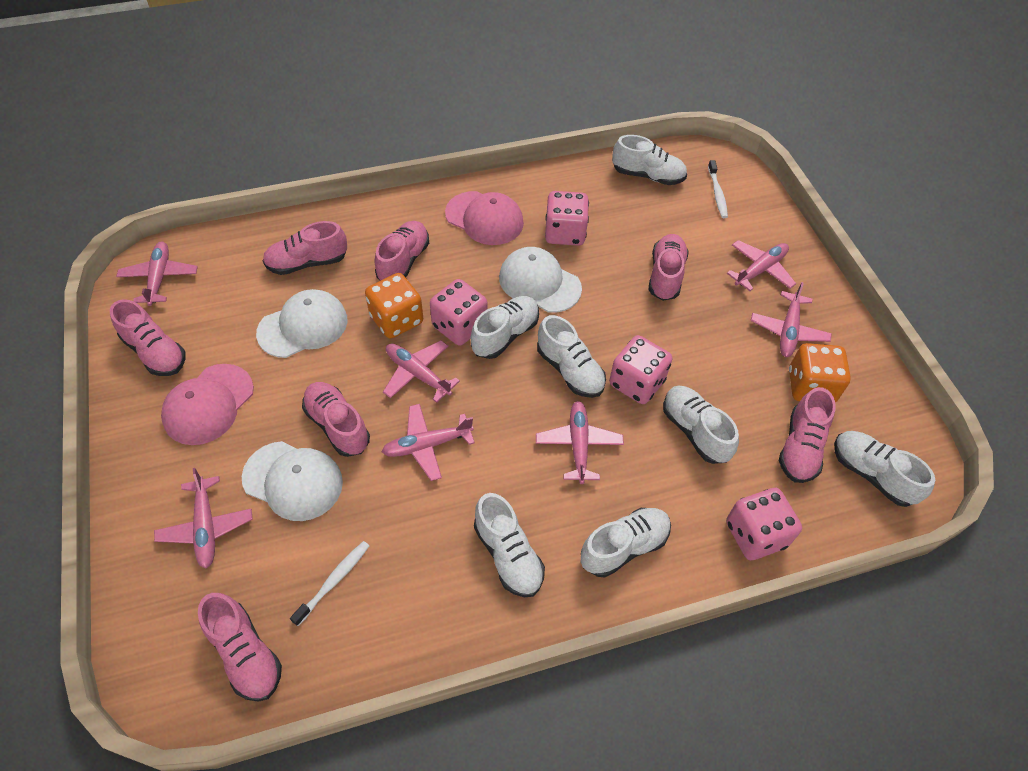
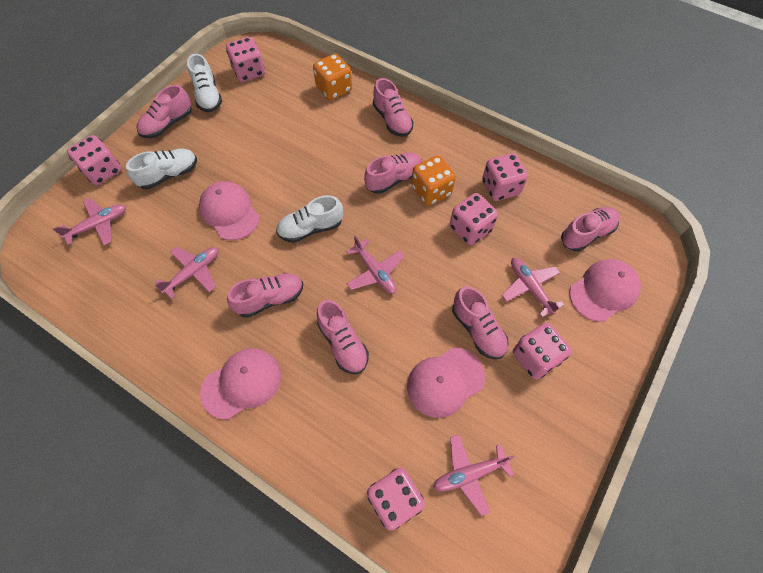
pink cap: [161,364,254,445] [445,191,524,245] = 2 -> [199,181,260,240] [200,348,281,420] [407,348,485,418] [569,259,641,322] = 4
pink dice: [430,279,488,346] [545,191,589,246] [609,335,672,404] [726,488,802,560] = 4 -> [67,135,121,185] [226,37,265,82] [367,468,425,531] [450,193,498,245] [482,153,528,201] [513,323,572,379] = 6
pink plane: [116,242,198,306] [154,468,253,569] [382,404,475,481] [383,341,460,403] [536,401,624,484] [727,240,796,291] [751,282,832,357] = 7 -> [53,198,126,246] [155,247,219,299] [346,236,405,294] [433,434,514,516] [502,258,564,317] = 5
white cap: [242,441,343,521] [256,289,347,358] [499,247,582,313] = 3 -> none = 0
white shoe: [471,296,539,359] [474,493,545,597] [537,315,606,398] [581,508,671,577] [612,135,687,185] [663,385,739,464] [834,431,935,507] = 7 -> [126,149,197,189] [187,54,222,112] [276,195,343,243] = 3
white toothbrush: [290,541,369,626] [708,160,728,218] = 2 -> none = 0

